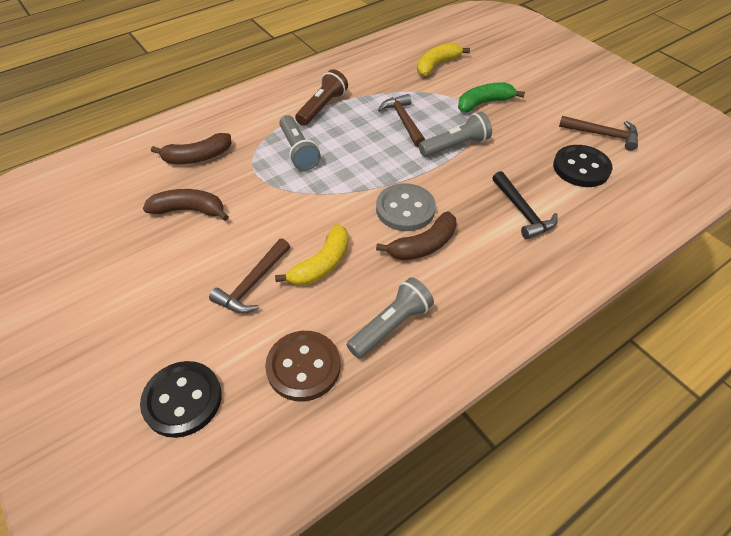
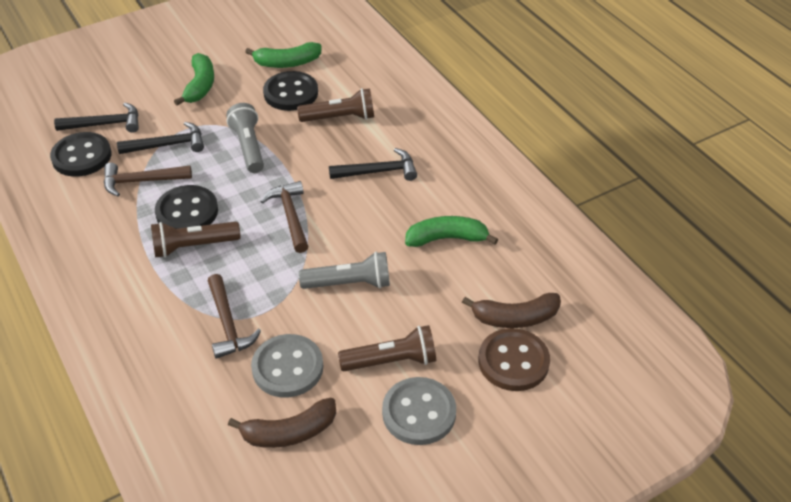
black button: [140,361,222,438] [553,145,612,187] = 2 -> [50,132,112,177] [155,185,218,229] [263,71,318,111] = 3
black hammer: [492,171,558,239] = 1 -> [54,102,139,133] [117,122,204,154] [329,148,417,181] = 3
brown banana: [143,189,229,221] [151,133,232,164] [376,211,457,260] = 3 -> [228,398,336,448] [462,293,561,328] = 2
brown flashlight: [295,69,348,126] = 1 -> [151,222,240,258] [297,88,374,122] [338,325,436,371] = 3
green banana: [458,83,525,112] = 1 -> [174,53,214,106] [245,42,321,68] [405,216,498,247] = 3
grey button: [376,183,436,231] = 1 -> [251,334,323,398] [382,377,456,445] = 2
grey flashlight: [279,115,321,171] [347,277,434,359] [419,112,492,157] = 3 -> [226,103,264,173] [299,252,390,289] = 2
yellow banana: [275,224,349,286] [417,43,470,76] = 2 -> none = 0

